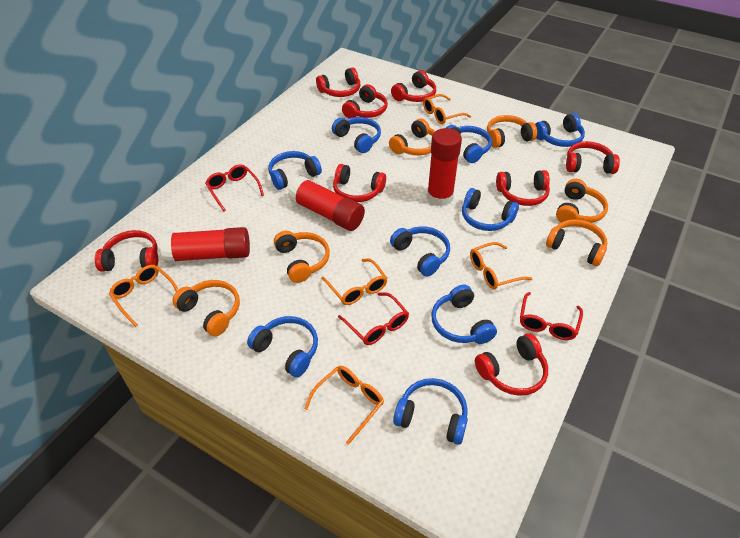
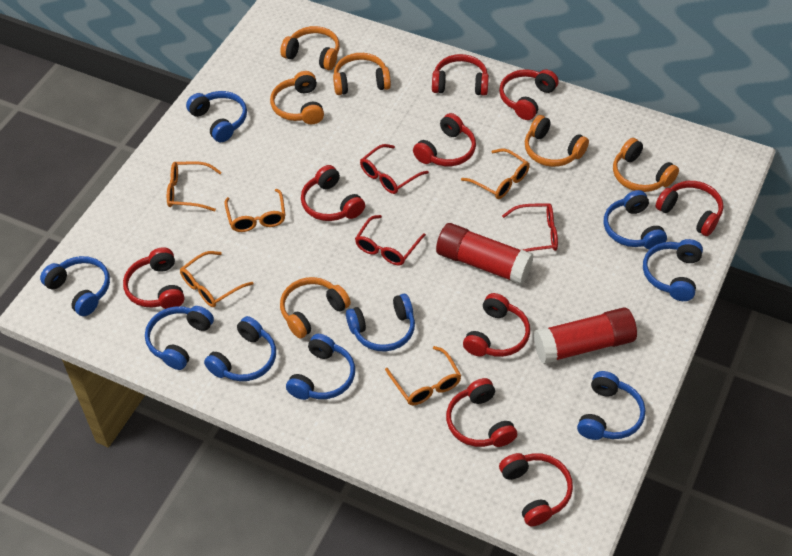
red glue stick: [160,227,250,263] [288,176,365,231] [427,128,462,206] = 3 -> [436,223,534,285] [534,307,637,364] = 2
red headphones: [95,230,158,272] [316,67,361,97] [333,164,386,202] [342,84,388,118] [391,70,436,102] [475,333,548,396] [496,170,550,206] [566,141,620,174] = 8 -> [123,247,184,309] [301,165,365,221] [413,113,476,166] [432,54,489,96] [446,378,517,447] [463,293,530,357] [499,69,559,120] [499,453,573,526] [656,181,723,236] = 9

